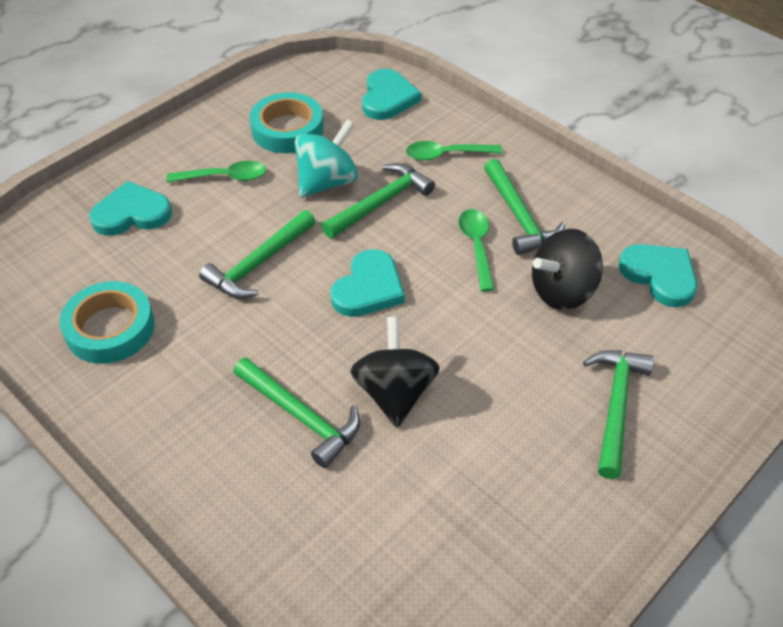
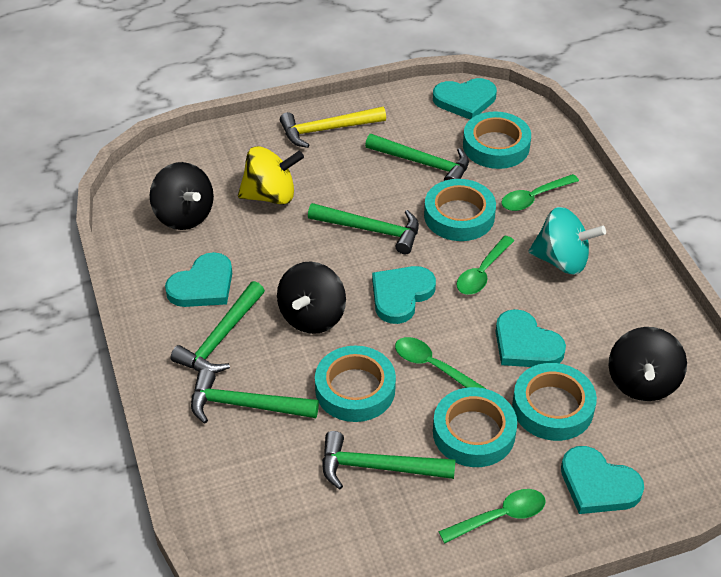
black spinning top: [350,317,440,428] [532,229,603,310] = 2 -> [150,162,214,230] [277,262,346,334] [609,327,687,401] = 3
green spoon: [167,161,266,183] [406,141,502,161] [459,209,495,292] = 3 -> [395,337,486,389] [438,489,546,543] [457,236,514,295] [502,174,579,211] = 4
turquoise heart: [89,181,172,236] [331,249,405,317] [362,69,421,120] [618,244,697,307] = 4 -> [165,252,232,307] [372,266,436,324] [433,78,497,119] [496,309,566,367] [561,446,644,514] = 5
turquoise tape: [59,281,155,364] [250,92,324,153] = 2 -> [315,346,396,422] [424,179,496,241] [433,387,517,467] [463,111,531,169] [512,363,597,441] = 5
yellow hammer: none = 0 -> [280,107,386,148] = 1
yellow spinning top: none = 0 -> [238,146,304,205] = 1

